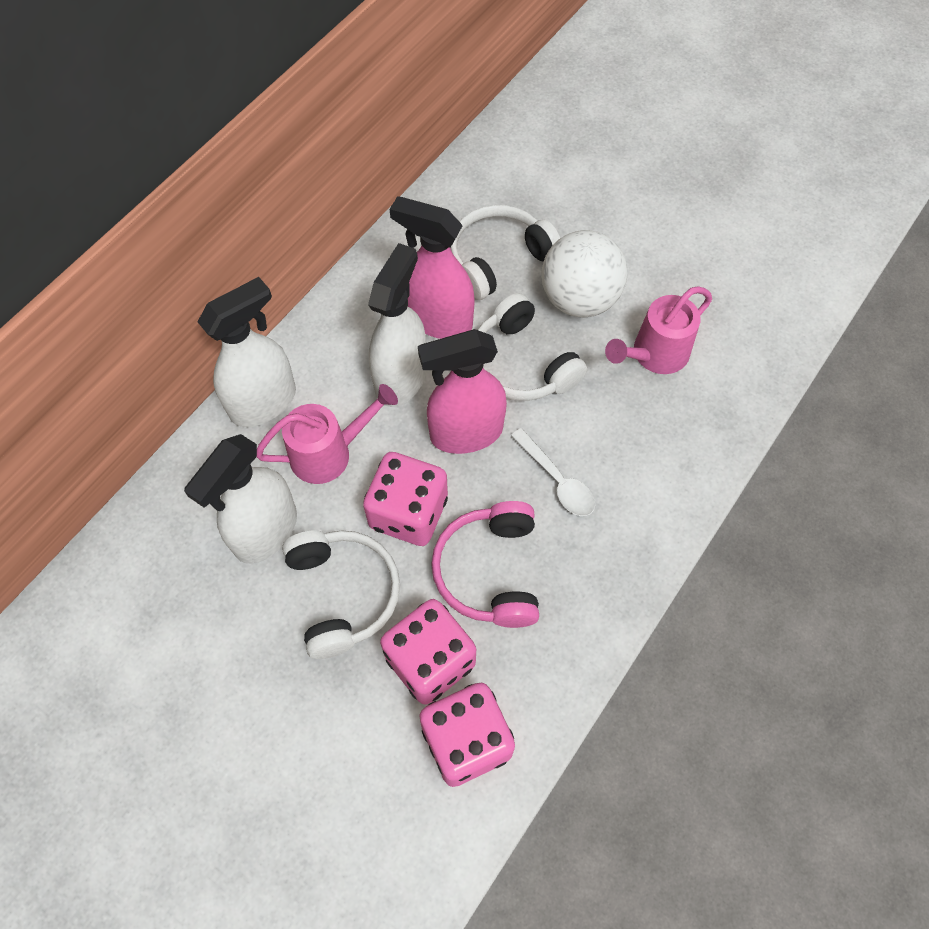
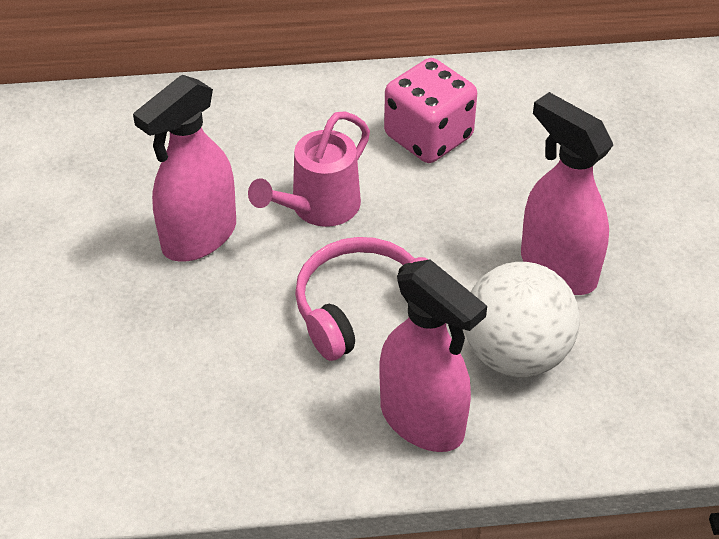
pink dice: [363,452,448,546] [380,599,476,704] [419,682,515,787] = 3 -> [384,58,477,163] = 1
pink spray bottle: [389,196,475,339] [418,329,507,454] = 2 -> [133,75,236,261] [380,260,487,452] [521,92,613,295] = 3
pink watering can: [257,384,398,484] [605,286,712,374] = 2 -> [248,111,370,227] = 1
white headphones: [282,530,400,659] [451,205,560,300] [478,293,587,401] = 3 -> none = 0
white spoon: [511,428,595,516] = 1 -> none = 0
white spray bottle: [184,434,297,564] [198,277,296,427] [368,243,427,407] = 3 -> none = 0

